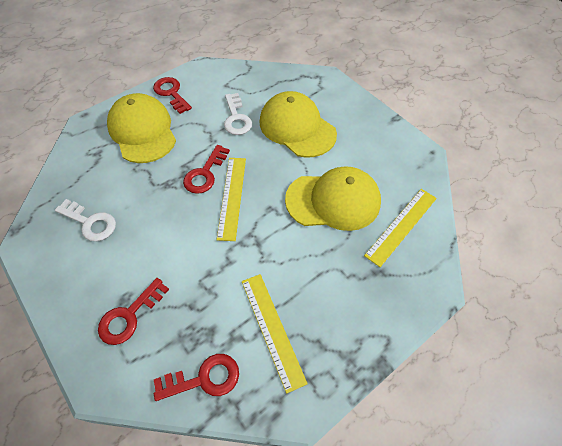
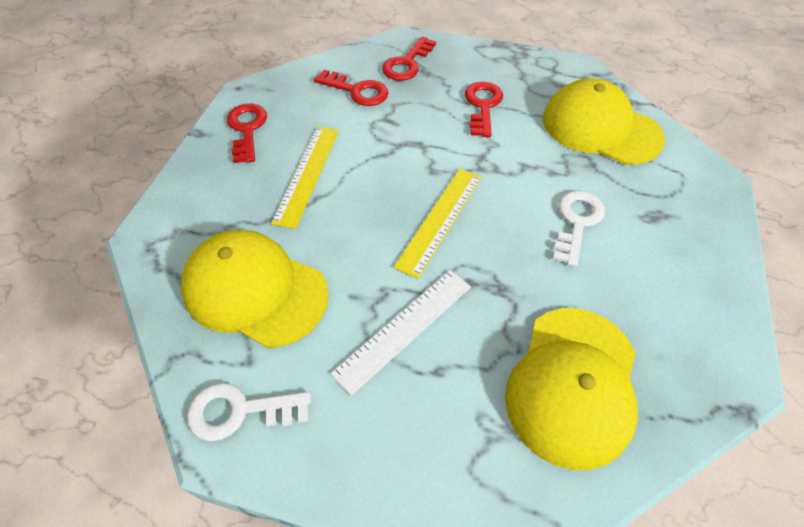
white ruler: none = 0 -> [330,270,471,396] = 1
yellow ruler: [217,158,246,241] [242,274,308,394] [364,189,437,267] = 3 -> [271,127,339,229] [394,169,482,279] = 2

